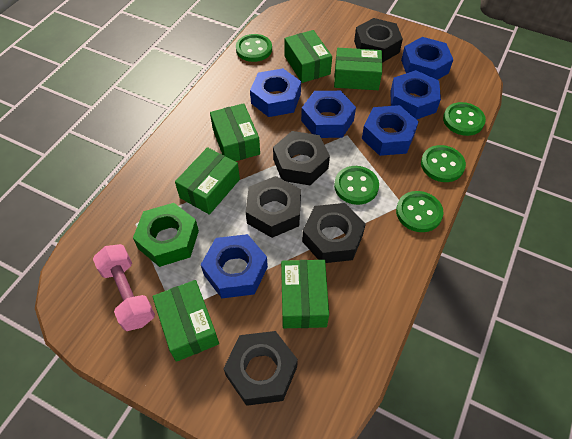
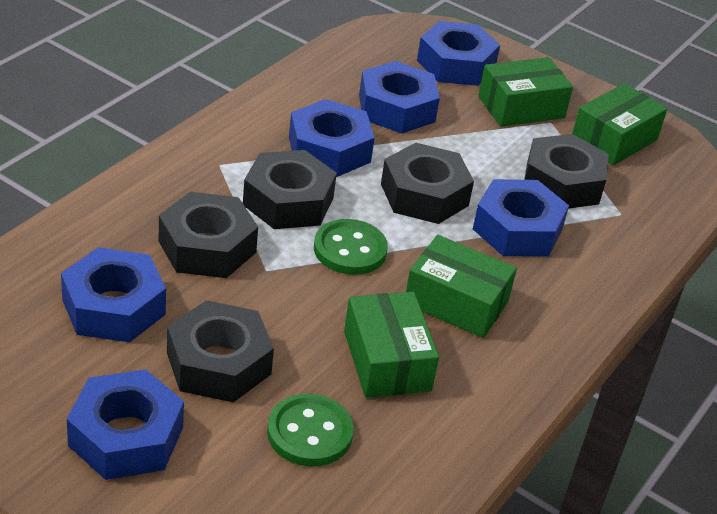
green box: [153,280,219,362] [175,147,240,215] [210,103,260,161] [281,260,329,328] [284,30,332,83] [334,48,382,90] = 6 -> [344,292,439,398] [406,235,517,338] [478,57,573,127] [572,83,667,166] = 4
green button: [236,34,272,62] [334,166,379,205] [396,191,444,232] [421,145,466,182] [443,102,486,136] = 5 -> [267,394,354,467] [314,219,388,275] = 2
green nut: [133,203,199,267] = 1 -> none = 0
pink dumbbell: [93,244,155,331] = 1 -> none = 0

